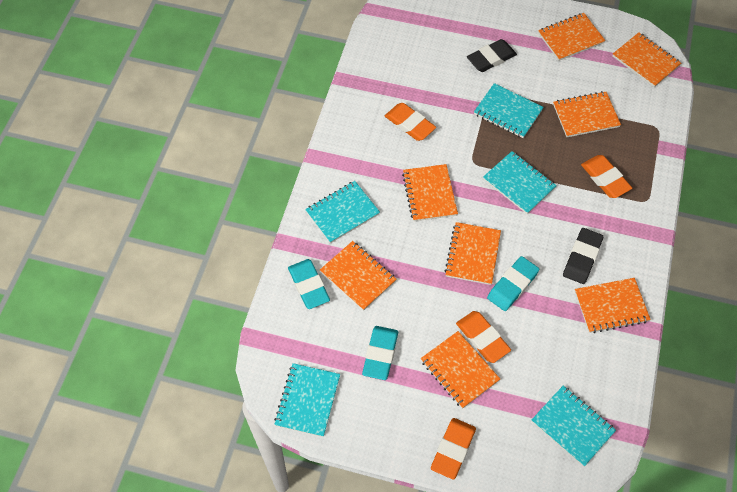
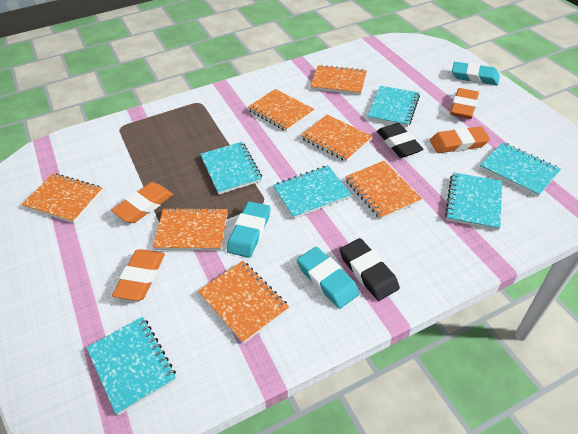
orange notebook: [320,241,397,311] [402,164,458,221] [421,331,500,409] [445,222,501,285] [538,13,606,61] [553,91,621,137] [575,278,651,333] [613,32,681,87] = 8 -> [22,173,103,223] [153,207,228,251] [198,261,289,344] [248,89,314,132] [301,115,373,162] [310,65,367,95] [345,161,422,219] = 7
turquoise notebook: [274,363,340,437] [305,181,380,243] [474,83,544,138] [483,151,557,214] [532,386,616,467] = 5 -> [86,317,177,415] [200,142,262,195] [273,165,351,219] [367,86,420,127] [445,172,502,230] [480,142,561,197] = 6

